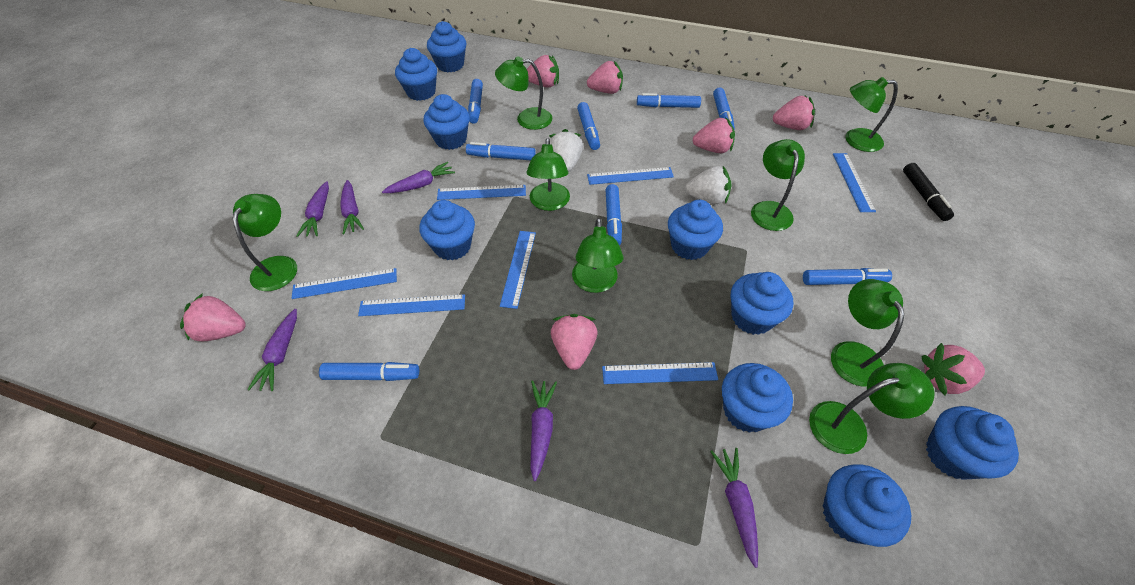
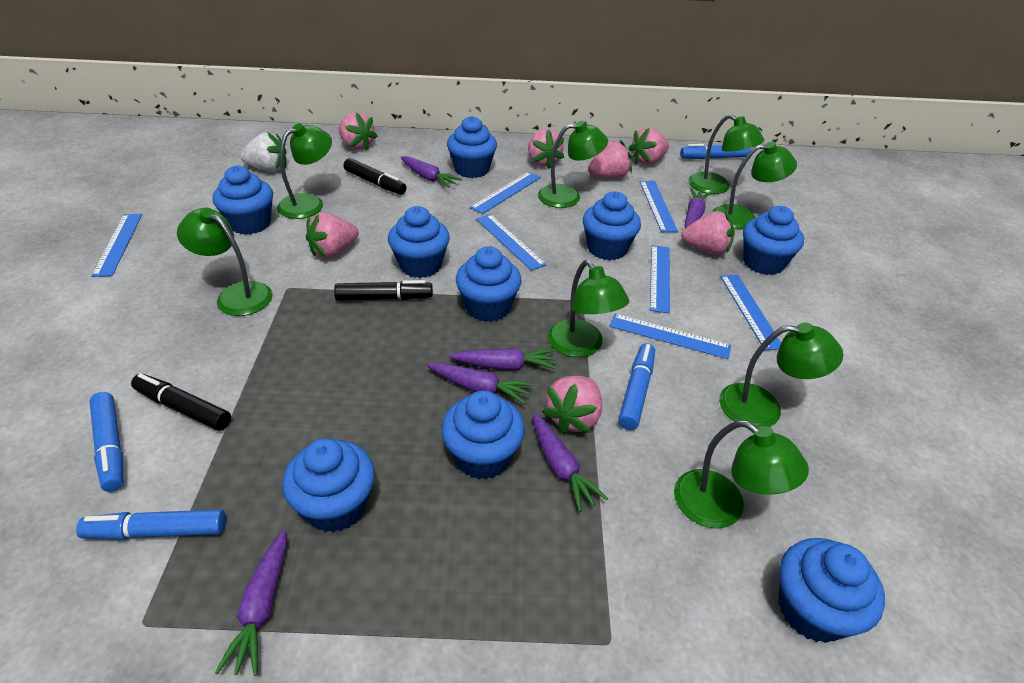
black marker: [903,163,954,221] = 1 -> [131,373,231,431] [334,280,433,301] [344,158,406,195] = 3
blue marker: [319,362,419,381] [466,142,536,160] [468,79,483,124] [577,102,600,150] [606,184,622,246] [637,93,701,108] [713,87,735,129] [803,268,892,285] = 8 -> [76,509,226,540] [89,392,123,492] [618,343,655,430] [680,144,751,159] = 4
white strawberry: [549,129,583,172] [685,166,731,204] = 2 -> [240,132,287,171] = 1

